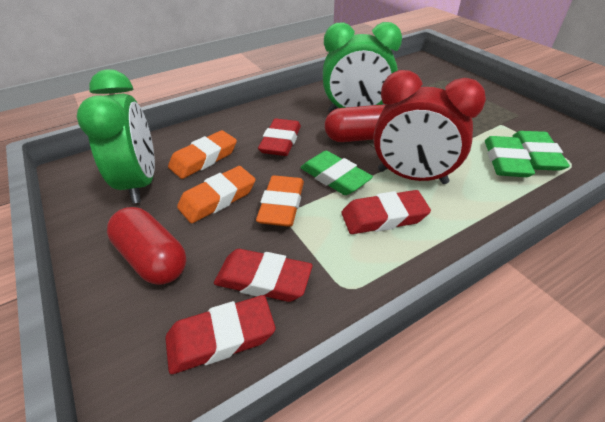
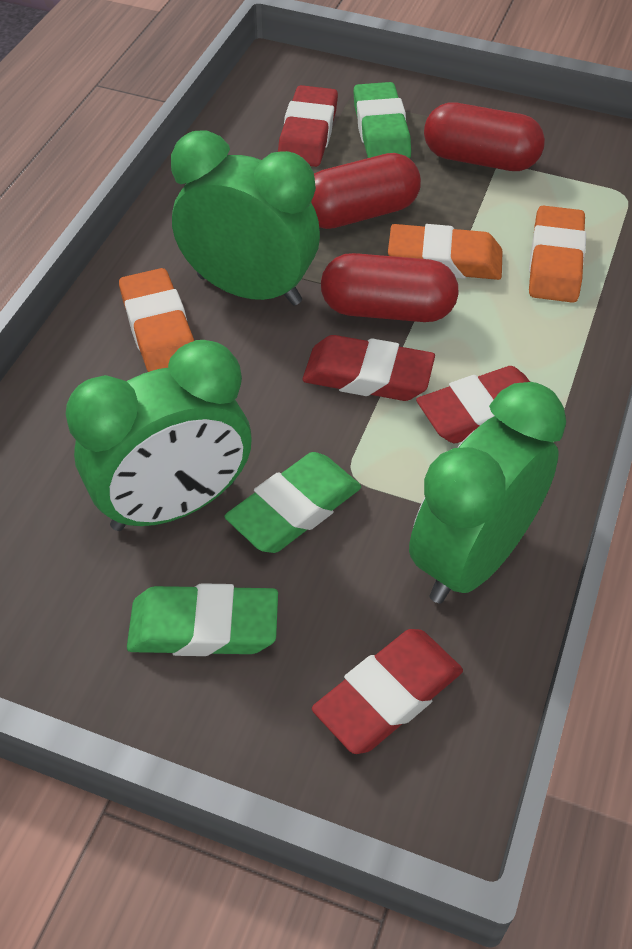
green clock: [77,69,155,203] [323,22,402,112] = 2 -> [66,340,252,531] [171,130,320,306] [409,382,566,603] = 3
red capsule: [107,207,187,285] [325,105,386,142] = 2 -> [311,153,421,229] [321,253,459,322] [424,102,545,171] = 3
red clock: [373,70,486,184] = 1 -> none = 0

